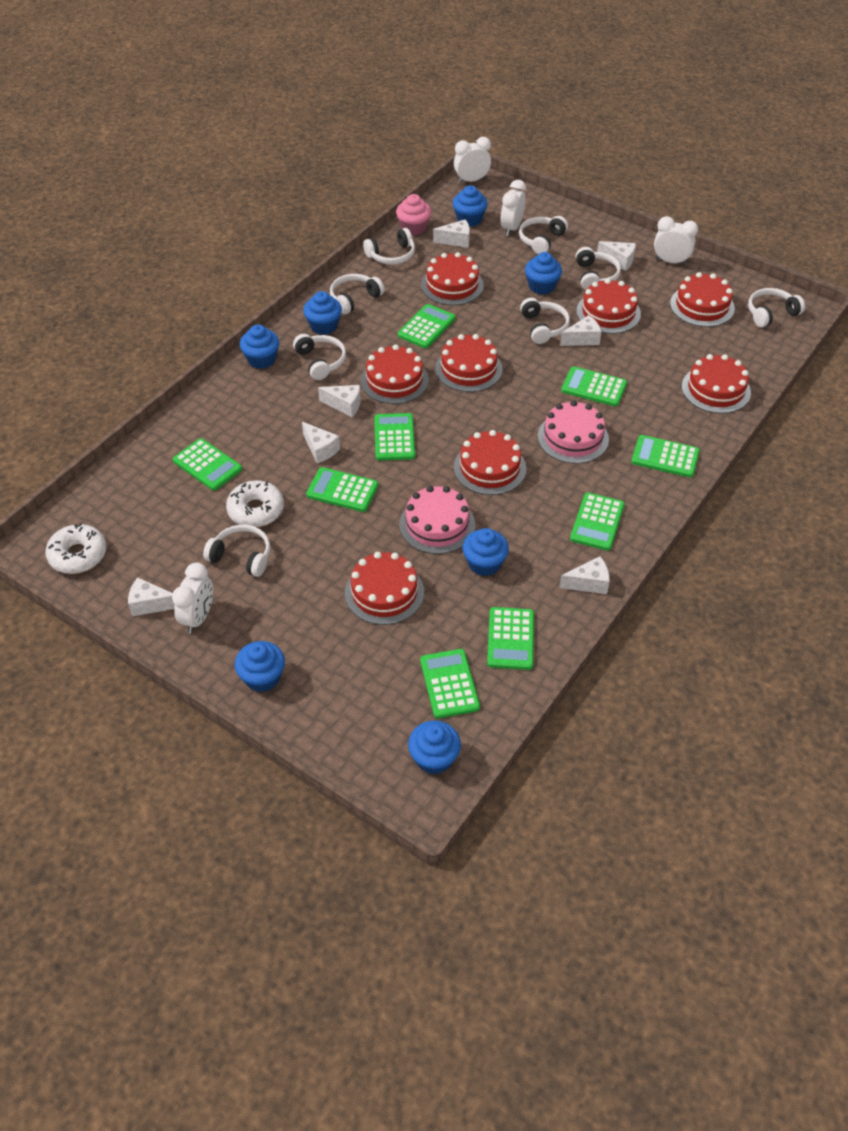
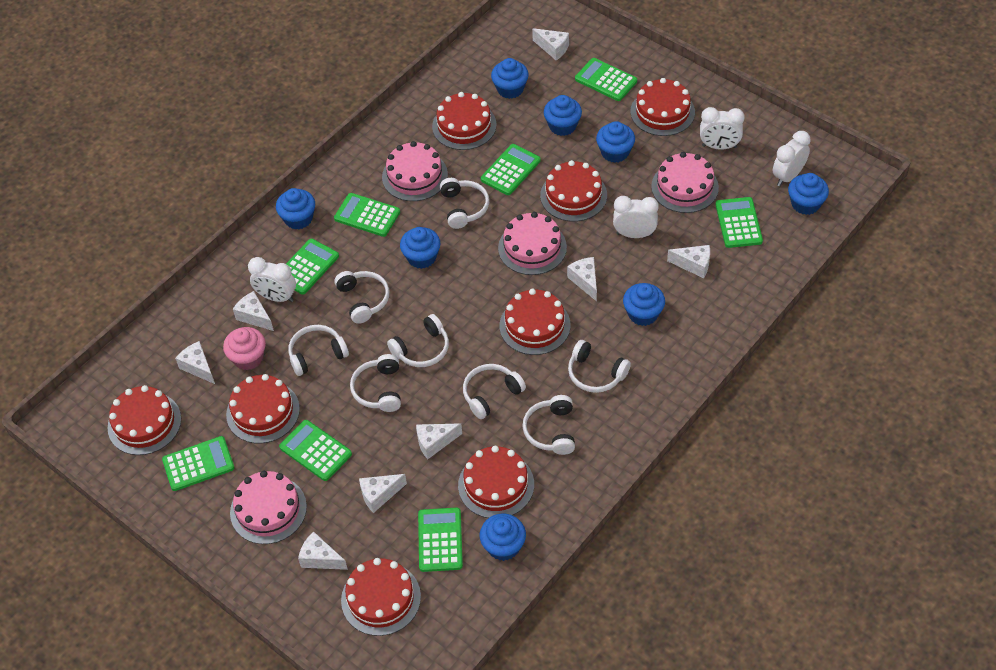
blue cupcake: [235,641,285,692] [240,324,279,369] [303,291,342,335] [408,720,461,774] [453,185,488,227] [463,528,509,576] [525,252,562,295] = 7 -> [276,188,315,230] [400,227,441,269] [480,513,526,561] [491,58,529,99] [544,95,582,136] [596,121,635,163] [623,283,665,326] [788,173,829,215] = 8
green calculator: [173,438,242,491] [306,467,378,512] [374,413,415,461] [398,304,456,348] [420,649,480,718] [487,607,534,670] [561,366,627,406] [570,493,625,551] [631,435,700,478] = 9 -> [162,436,235,491] [279,420,352,481] [286,239,339,295] [334,193,400,237] [418,508,463,572] [481,144,541,195] [575,58,637,101] [716,197,763,248] = 8
pink cake: [399,486,475,554] [538,400,609,464] = 2 -> [230,471,307,544] [382,141,448,201] [498,212,567,275] [651,152,719,213] = 4
white cheese: [128,578,175,616] [302,422,340,463] [318,385,361,417] [433,219,470,248] [559,556,610,594] [560,315,602,346] [597,241,636,271] = 7 -> [175,341,215,384] [233,291,274,331] [298,531,348,570] [359,474,407,513] [416,423,462,459] [532,28,569,60] [567,257,597,301] [667,245,710,278] = 8
white donut: [45,523,107,574] [226,480,284,527] = 2 -> none = 0

